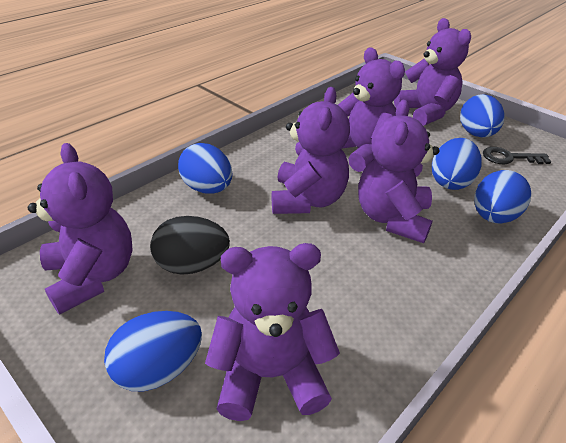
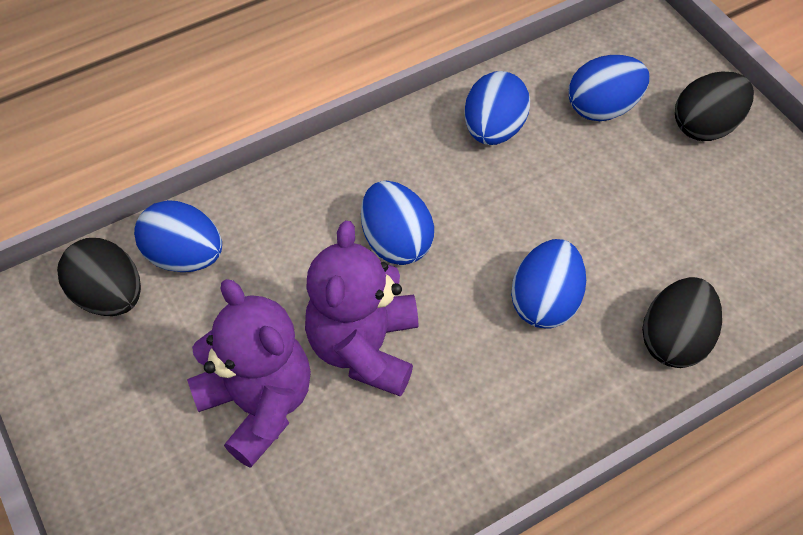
black egg: [150,216,230,275] = 1 -> [57,238,141,316] [642,277,722,368] [675,71,754,141] = 3
black key: [483,147,551,164] = 1 -> none = 0
purple teddy bear: [28,143,133,315] [205,243,340,421] [272,87,350,214] [338,48,405,172] [358,100,440,243] [394,18,471,126] = 6 -> [187,279,311,468] [305,221,419,397] = 2

